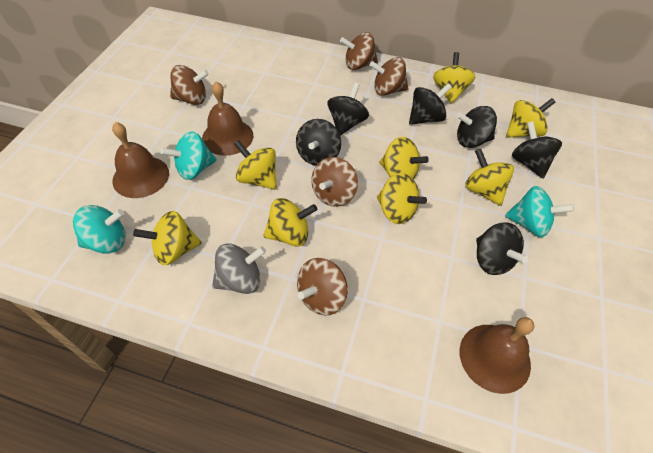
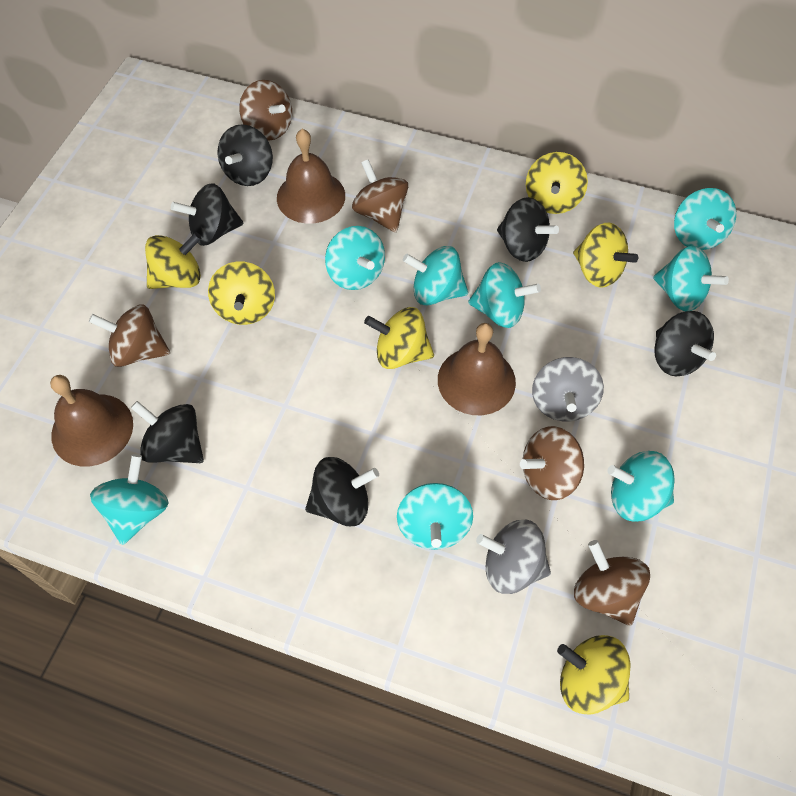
grey spinning top: [212,244,266,294] = 1 -> [476,520,551,594] [532,357,604,421] = 2
turquoise spinning top: [73,205,126,254] [160,132,217,180] [505,186,574,237] = 3 -> [90,454,169,545] [325,226,385,290] [397,483,473,550] [403,246,468,306] [468,262,541,328] [607,451,675,522] [653,246,729,311] [674,188,736,250] = 8
yellow spinning top: [133,211,202,265] [234,140,277,190] [263,198,317,247] [377,173,427,224] [379,137,429,180] [433,52,476,104] [465,149,514,206] [506,98,556,138] = 8 -> [145,232,202,289] [208,261,275,325] [364,307,434,369] [526,152,588,214] [557,635,631,715] [573,223,638,288] = 6

